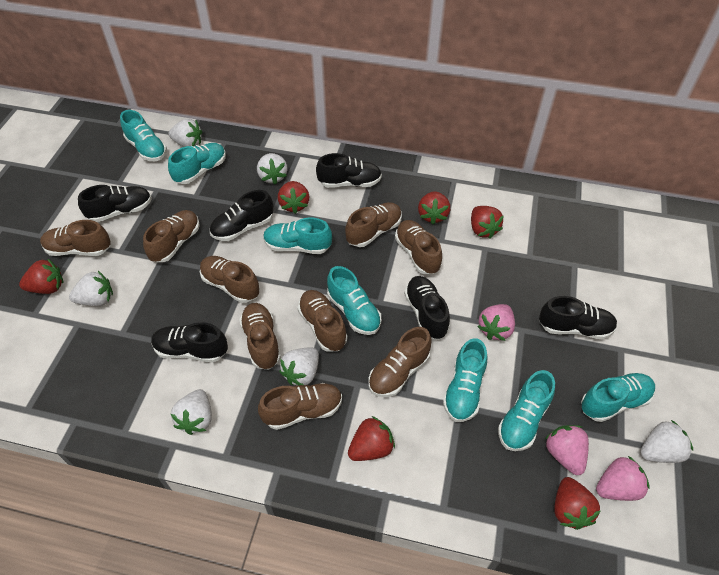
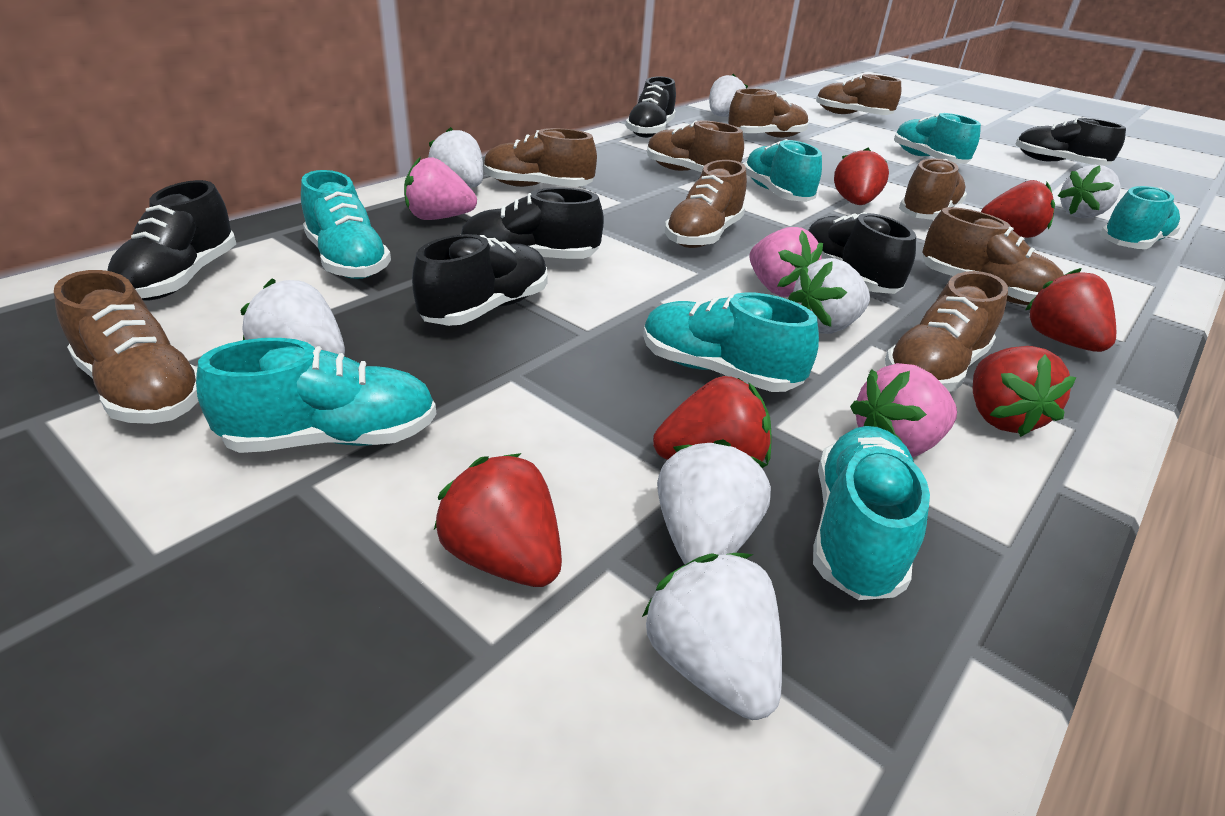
white strawberry: [69,271,113,306] [169,118,202,147] [171,389,212,435] [257,153,287,185] [279,348,319,386] [640,420,693,463] = 6 -> [240,279,345,355] [428,127,483,187] [642,553,782,720] [657,439,771,565] [709,74,748,117] [788,258,870,334] [1057,165,1120,218] = 7

